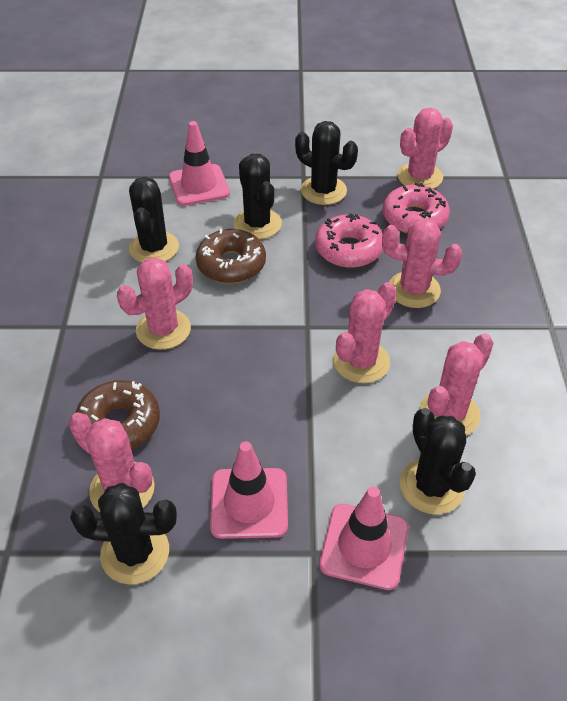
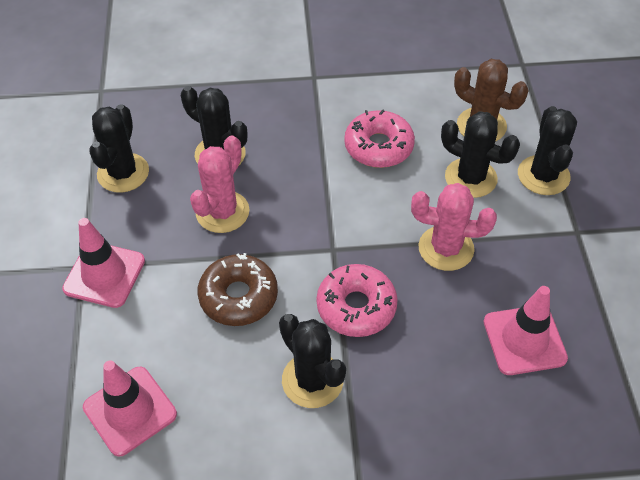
brown cactus: none = 0 -> [454,59,529,142] = 1
brown donut: [75,380,160,450] [196,229,266,283] = 2 -> [197,253,278,326] = 1
pink cactus: [69,412,155,512] [117,257,193,350] [333,282,397,383] [382,218,462,308] [397,108,453,189] [420,333,494,435] = 6 -> [190,135,250,233] [411,183,497,271] = 2

